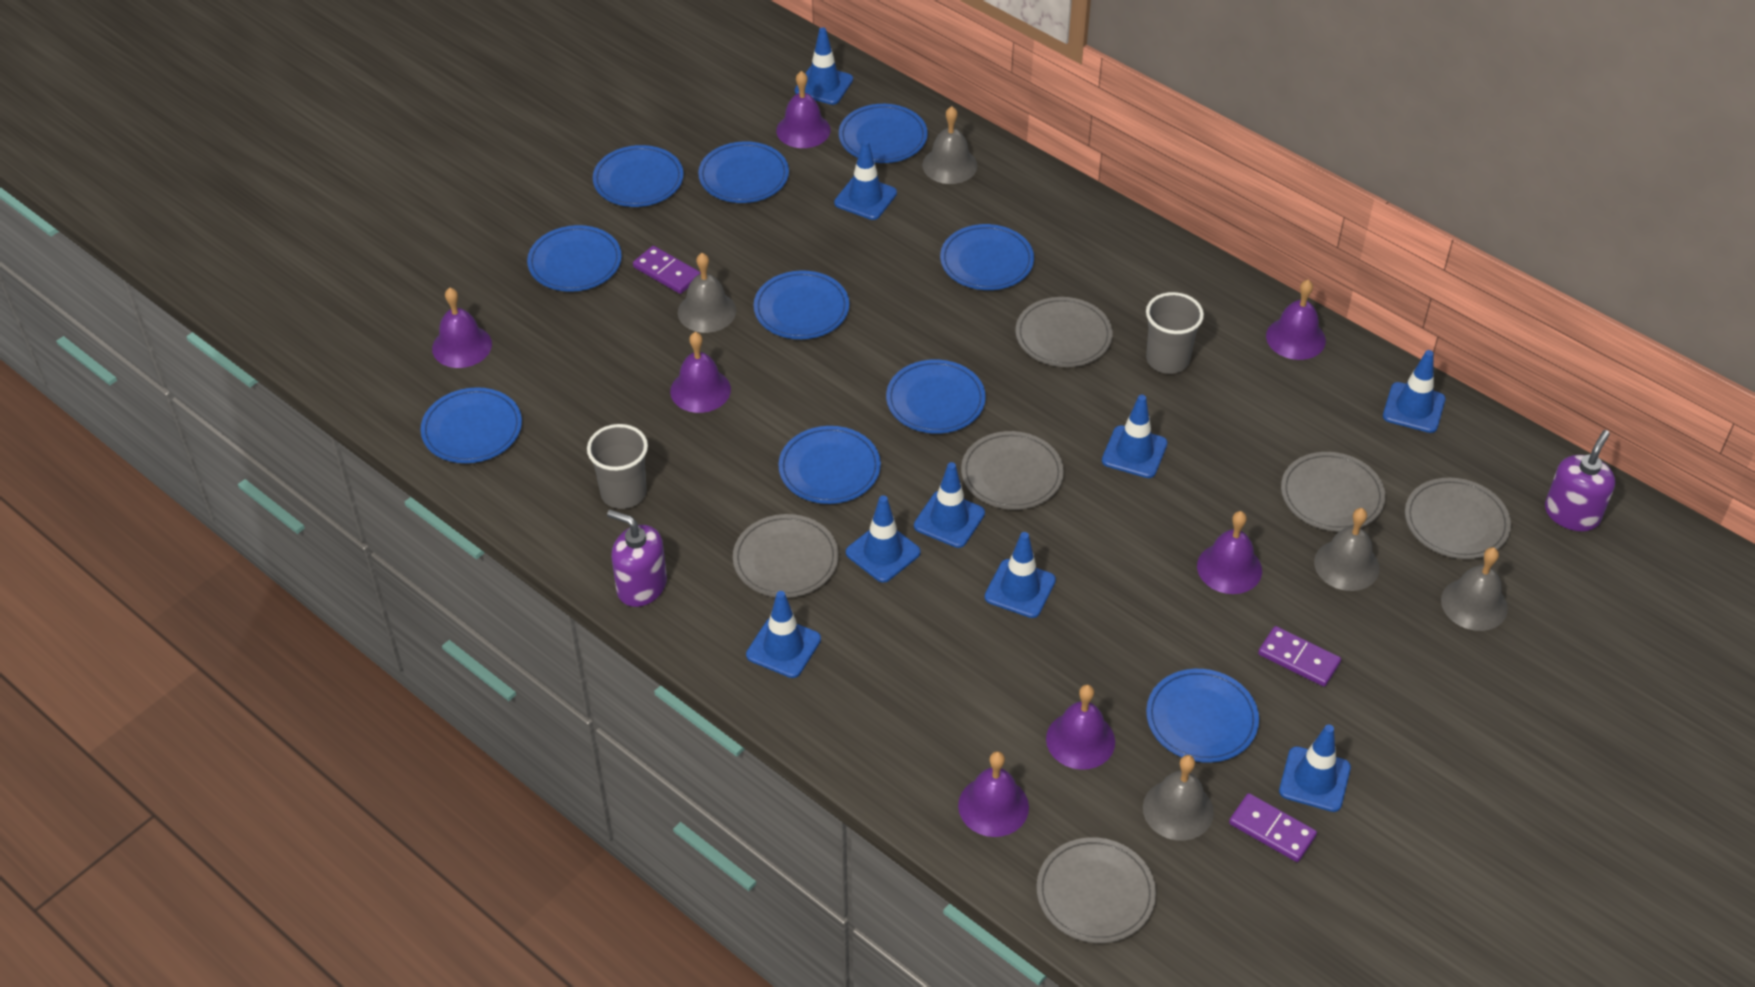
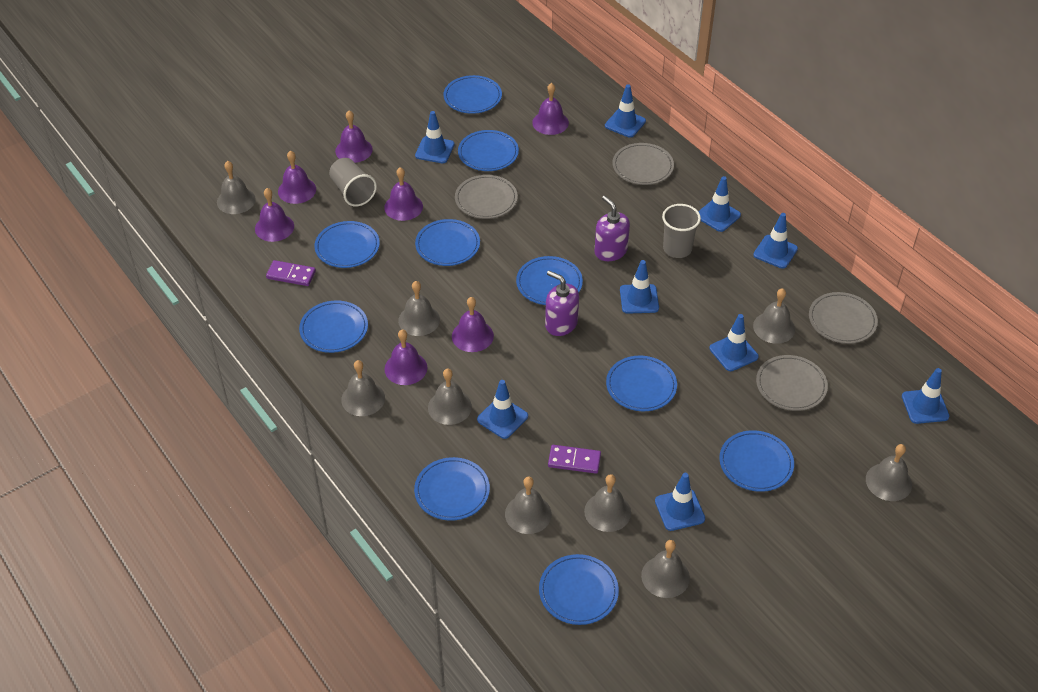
grey bell: [678,253,736,333] [922,106,977,184] [1143,755,1214,841] [1314,508,1380,591] [1441,547,1508,631] = 5 -> [217,161,256,214] [341,360,385,416] [398,281,440,336] [428,369,472,425] [505,477,552,534] [584,474,631,532] [641,540,690,598] [753,288,795,344] [866,444,912,501] = 9
grey plate: [733,514,839,598] [961,431,1064,510] [1016,297,1112,367] [1037,837,1156,943] [1281,452,1385,531] [1405,478,1511,559] = 6 -> [455,175,518,219] [612,143,674,185] [756,355,828,411] [809,292,878,344] = 4
purple domino: [633,246,701,294] [1229,793,1317,862] [1258,626,1341,687] = 3 -> [266,260,316,286] [548,445,601,474] = 2

